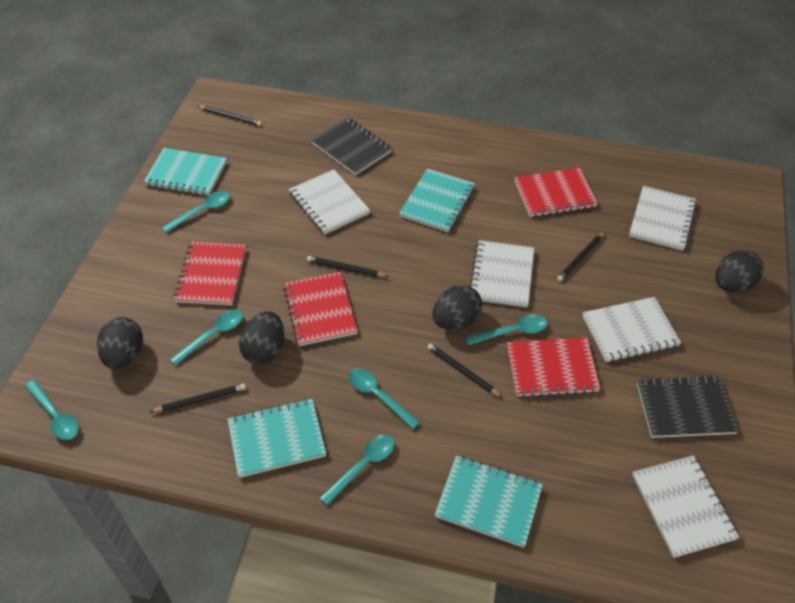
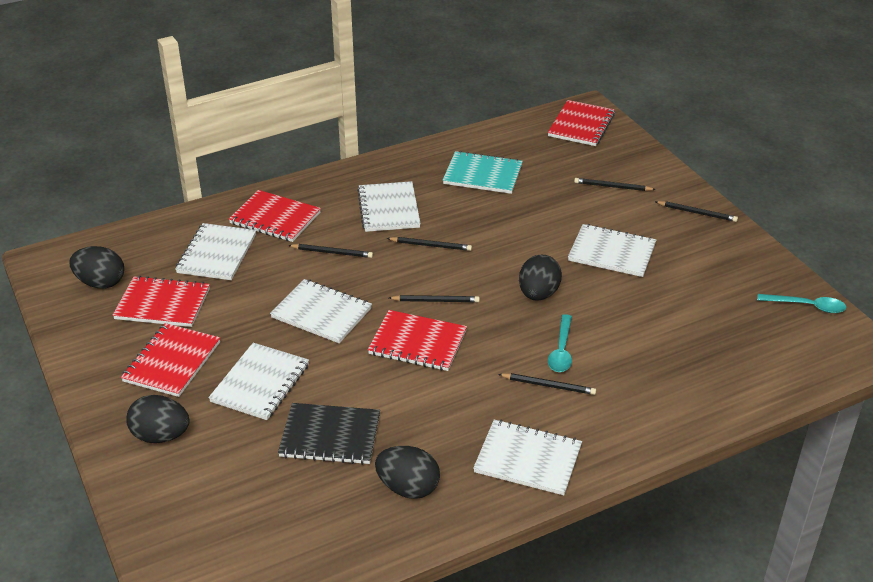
black notebook: [311,117,392,175] [637,375,739,438] = 2 -> [278,403,380,465] = 1
black pencil: [150,383,246,412] [197,106,262,126] [307,256,389,277] [427,343,503,398] [557,231,605,282] = 5 -> [288,244,373,258] [387,237,472,251] [389,295,480,302] [498,373,596,395] [574,178,656,191] [655,201,738,222] = 6
red notebook: [174,242,246,306] [283,272,358,346] [507,337,600,397] [515,168,598,217] = 4 -> [113,276,210,327] [121,323,220,397] [229,190,321,242] [368,310,467,371] [548,100,615,146] = 5
turquoise notebook: [144,148,227,196] [228,399,326,478] [399,169,475,232] [435,456,543,548] = 4 -> [443,151,523,194] = 1
turquoise spoon: [25,380,79,440] [162,191,230,233] [170,309,243,365] [320,435,394,505] [349,368,420,429] [465,315,547,345] = 6 -> [548,314,572,372] [757,294,847,313] = 2
white notebook: [289,169,370,235] [470,240,534,308] [583,297,681,362] [629,186,697,251] [632,455,739,558] = 5 -> [175,223,256,280] [208,343,309,420] [270,279,372,343] [357,181,421,232] [473,419,582,495] [568,224,656,277] = 6

